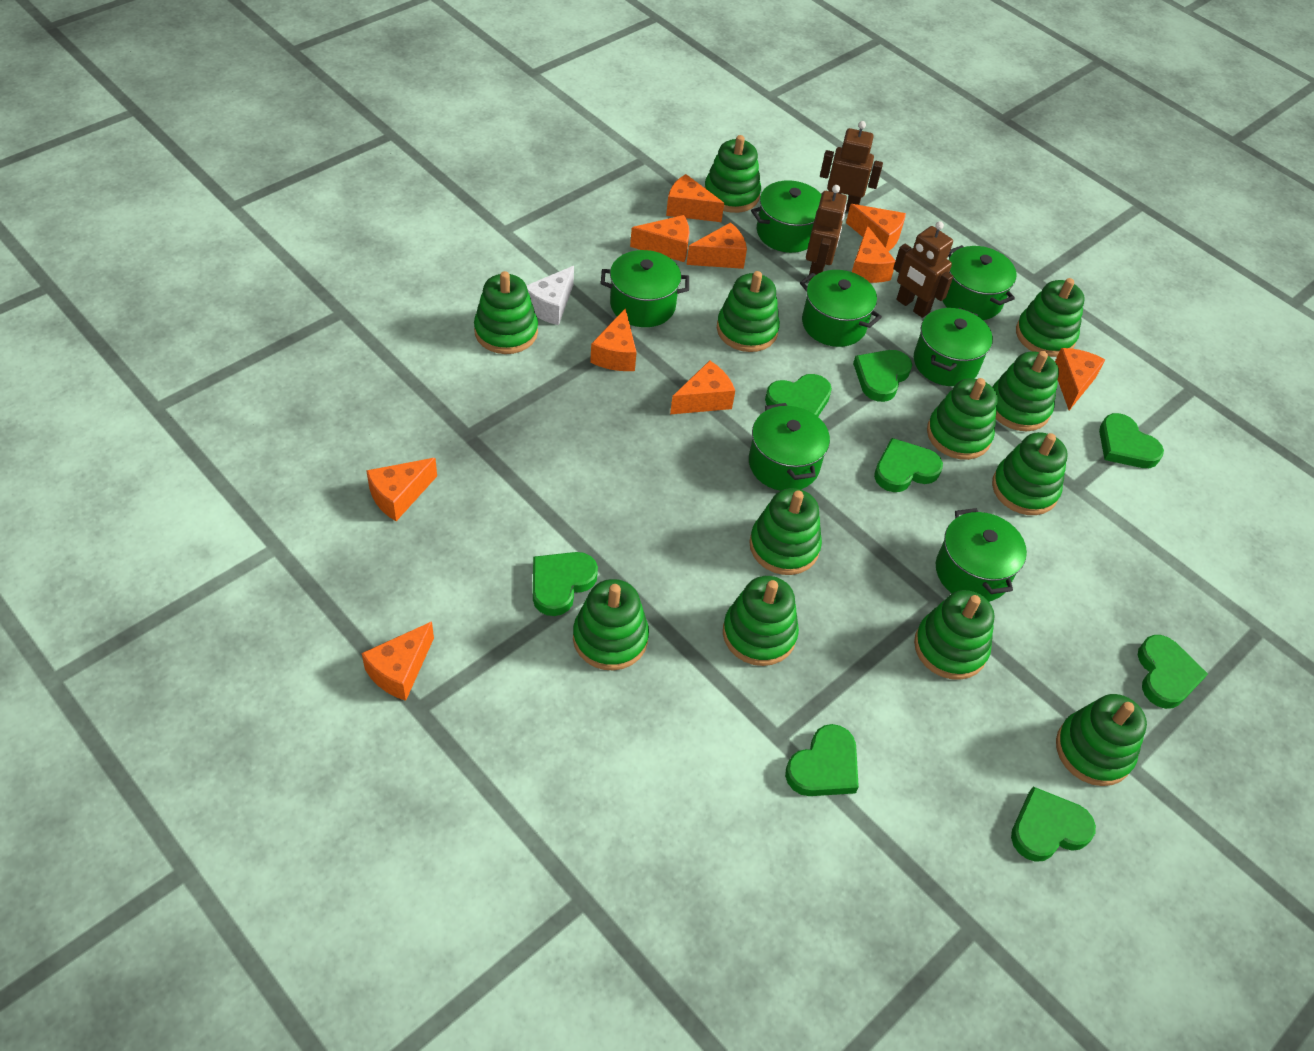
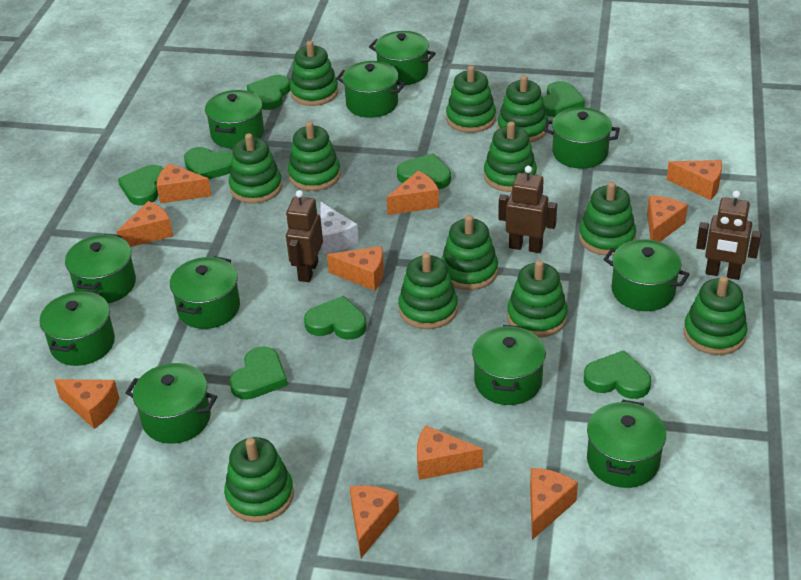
green pot: [601,250,689,327] [749,403,830,491] [751,181,822,253] [800,270,882,347] [914,308,993,386] [936,508,1027,602] [942,245,1016,320] = 7 -> [40,290,115,366] [65,234,136,303] [125,363,217,444] [170,256,240,329] [205,90,264,149] [336,61,406,118] [369,31,436,85] [472,325,546,405] [544,107,620,169] [587,400,666,488] [603,239,690,311] = 11

